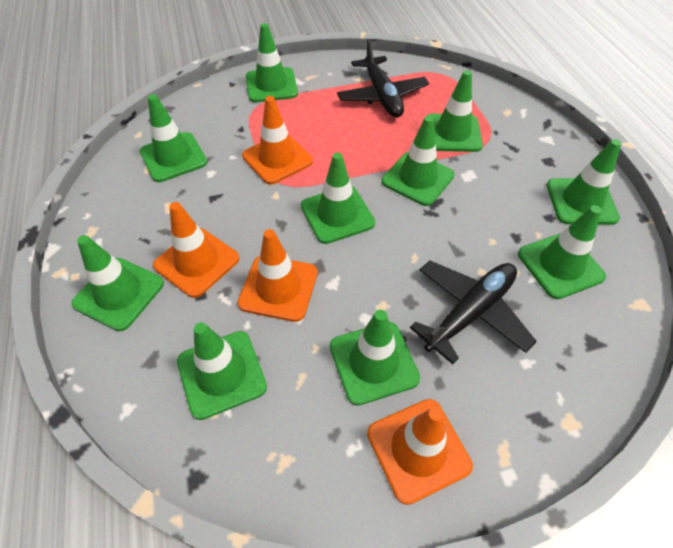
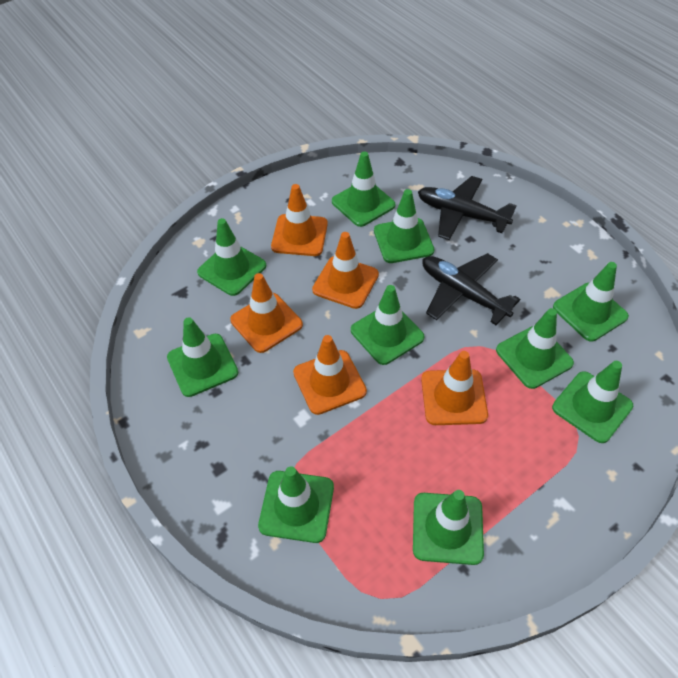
orange traffic cone: [153,202,239,298] [238,229,318,322] [242,96,313,184] [367,399,473,505] = 4 -> [230,273,303,353] [271,184,328,256] [293,335,367,415] [312,232,379,309] [421,351,488,425] = 5

